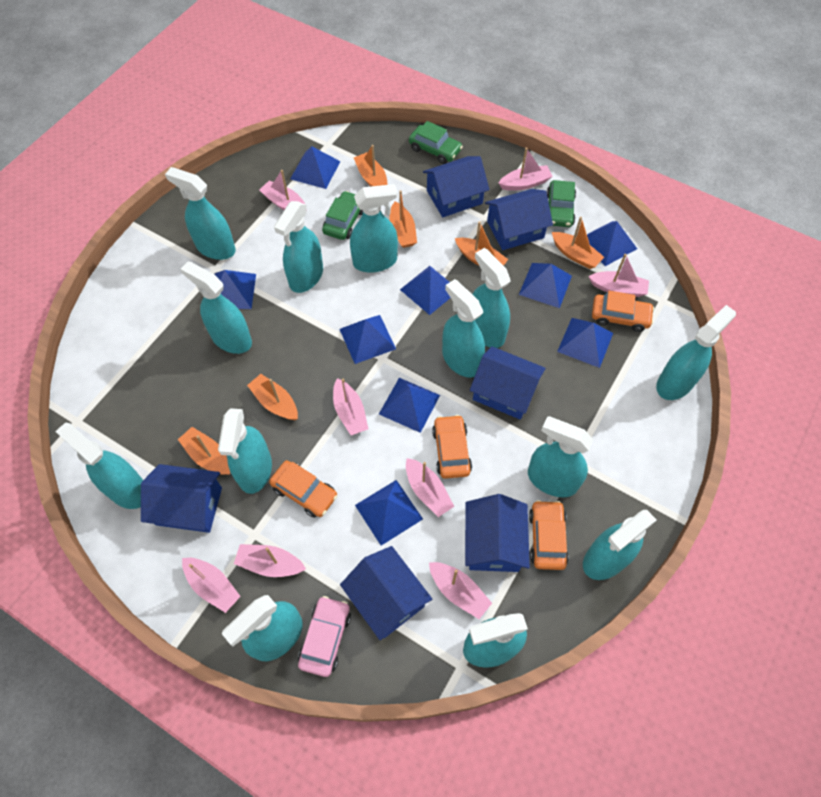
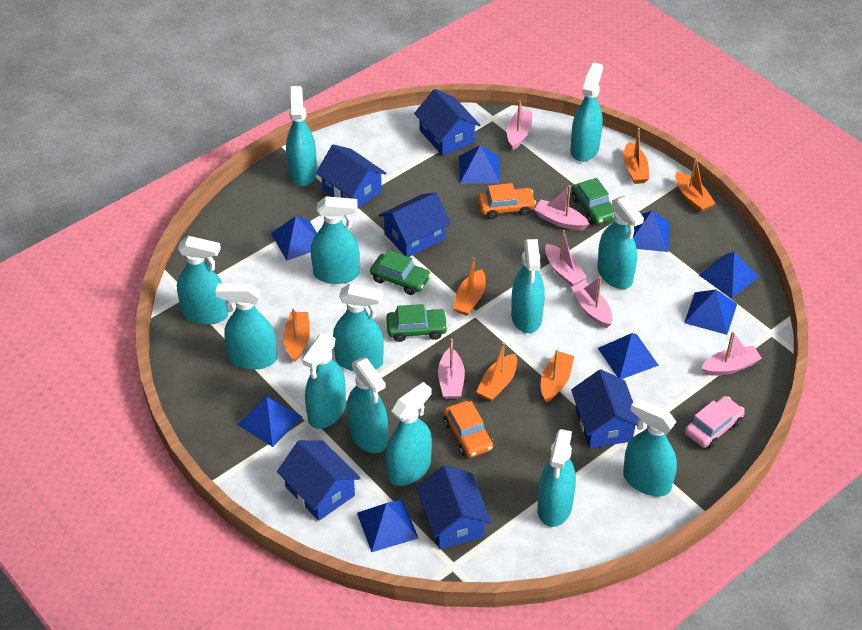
blue pyramid: [214,270,256,309] [290,146,341,189] [339,315,396,364] [355,480,423,546] [379,378,440,433] [400,266,450,315] [519,263,572,308] [557,318,613,368] [587,221,637,266] = 9 -> [237,395,303,447] [271,216,317,261] [357,499,418,552] [459,145,500,184] [598,333,659,379] [633,211,670,252] [684,289,737,335] [699,252,759,298] = 8
orange car: [269,460,337,518] [432,415,472,479] [529,500,569,570] [592,291,654,332] = 4 -> [443,401,493,458] [478,183,536,219] = 2
pink boat: [182,558,241,613] [234,544,306,577] [259,170,307,211] [333,378,368,435] [406,458,454,517] [429,562,492,619] [499,147,553,191] [589,254,649,297] = 8 -> [438,338,465,399] [507,100,533,150] [534,185,590,230] [545,230,587,287] [571,277,613,328] [701,332,762,376] = 6

